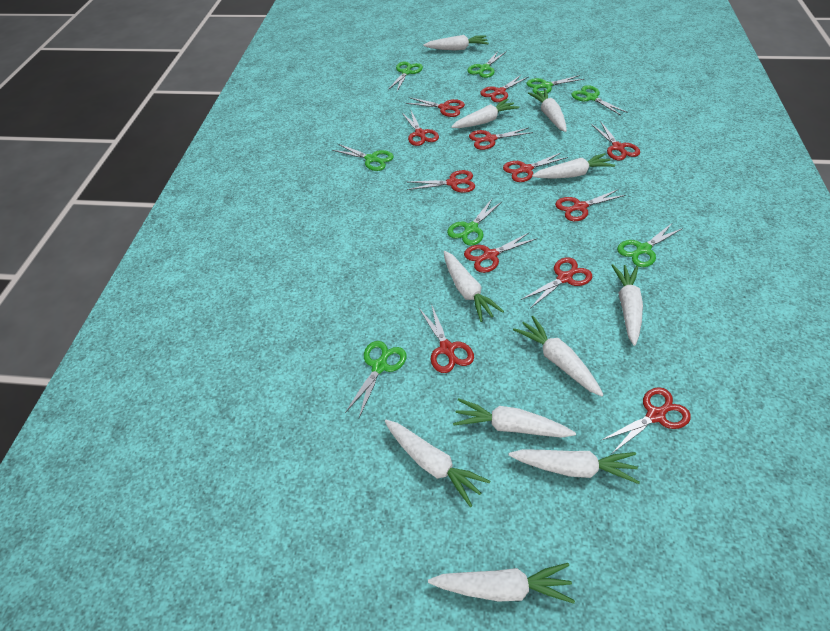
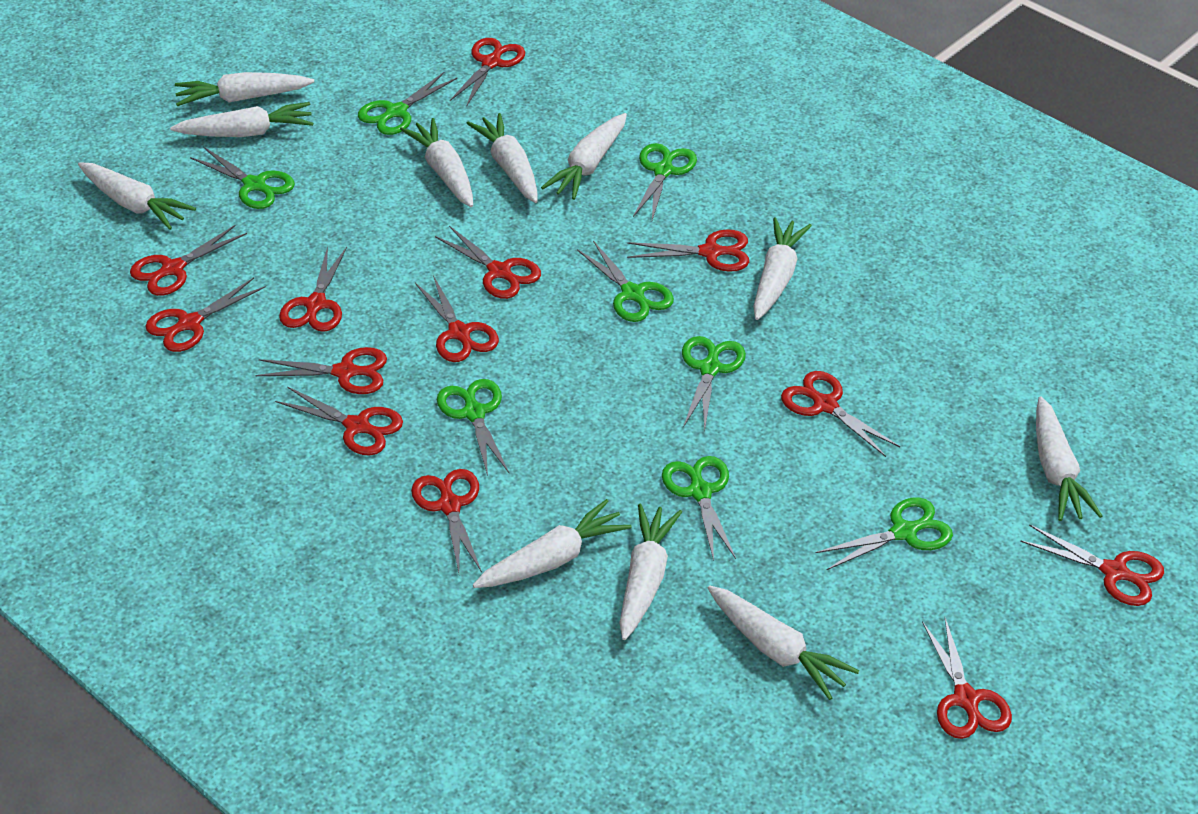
red scissors: [402,111,439,146] [405,97,465,117] [407,170,475,193] [419,304,474,373] [464,232,537,273] [469,128,533,150] [480,74,528,102] [503,152,568,182] [521,257,592,308] [555,189,626,221] [591,122,640,160] [600,387,691,452] = 12 -> [130,225,247,296] [145,278,266,352] [256,347,387,394] [275,386,403,456] [279,246,347,332] [411,469,482,573] [415,275,499,362] [435,226,541,299] [450,38,525,107] [627,229,749,272] [781,371,900,457] [922,618,1012,739] [1020,524,1164,606] = 13

